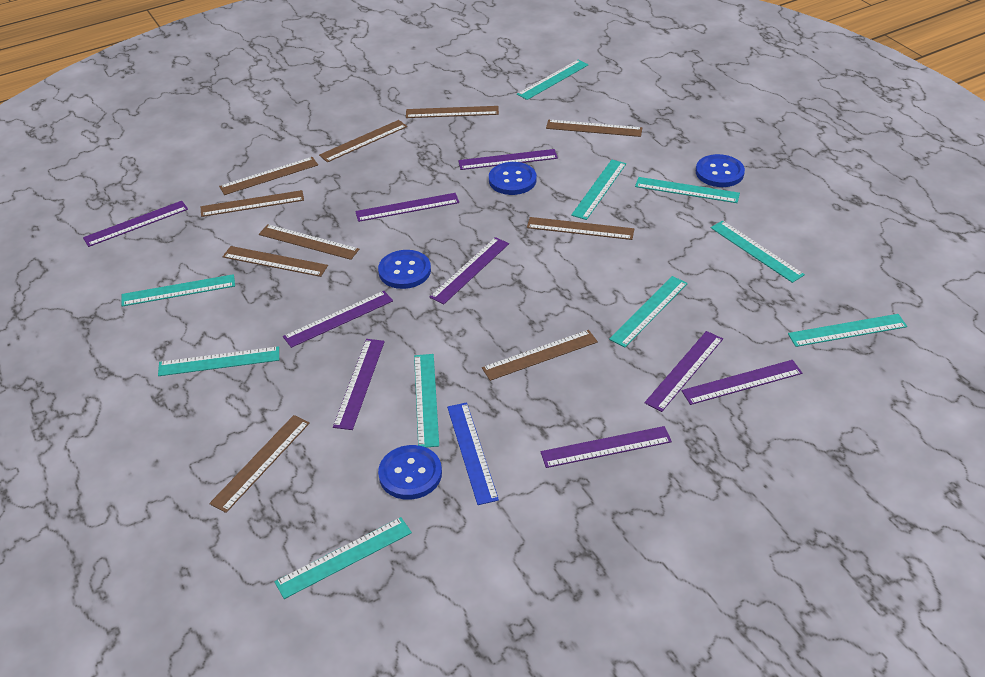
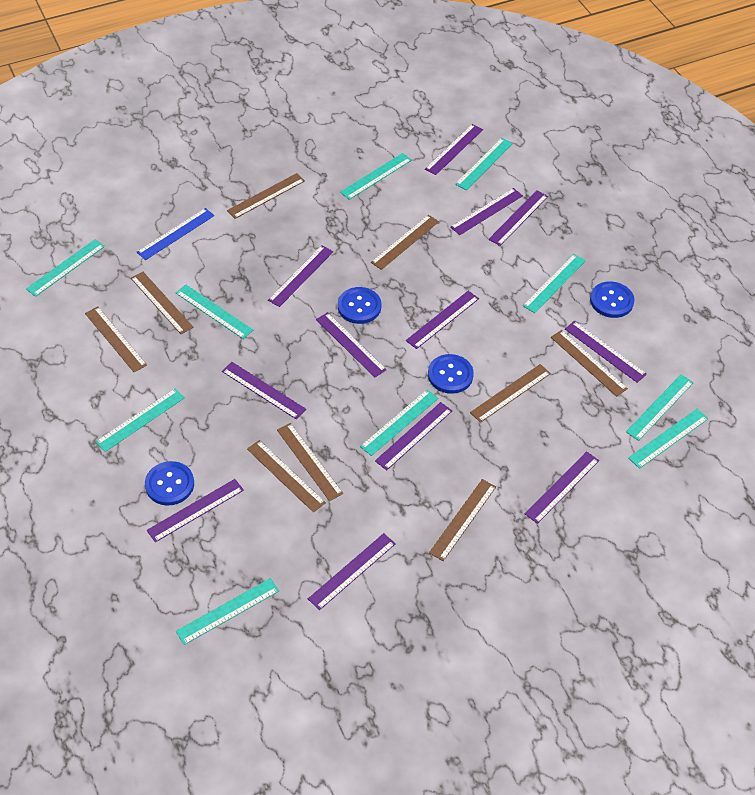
brown ruler: [201,190,304,217] [209,415,310,513] [219,157,318,195] [223,246,328,277] [259,224,359,260] [319,120,407,162] [406,106,499,118] [482,330,598,381] [527,217,634,240] [546,120,642,137] = 10 -> [85,306,147,372] [131,272,193,334] [227,173,305,219] [247,440,326,512] [277,423,343,501] [371,215,439,270] [429,479,496,561] [470,364,551,423] [551,330,628,397] = 9
purple ruler: [83,201,188,247] [283,291,393,348] [333,339,385,430] [355,193,459,222] [429,237,509,304] [458,149,558,170] [540,426,672,468] [644,331,723,412] [682,360,802,405] = 9 -> [147,479,244,542] [222,362,306,419] [268,245,333,307] [308,533,396,610] [316,312,387,378] [375,402,452,470] [406,291,479,349] [425,124,483,175] [450,188,523,235] [488,190,548,246] [525,451,599,524] [565,321,647,383] = 12

